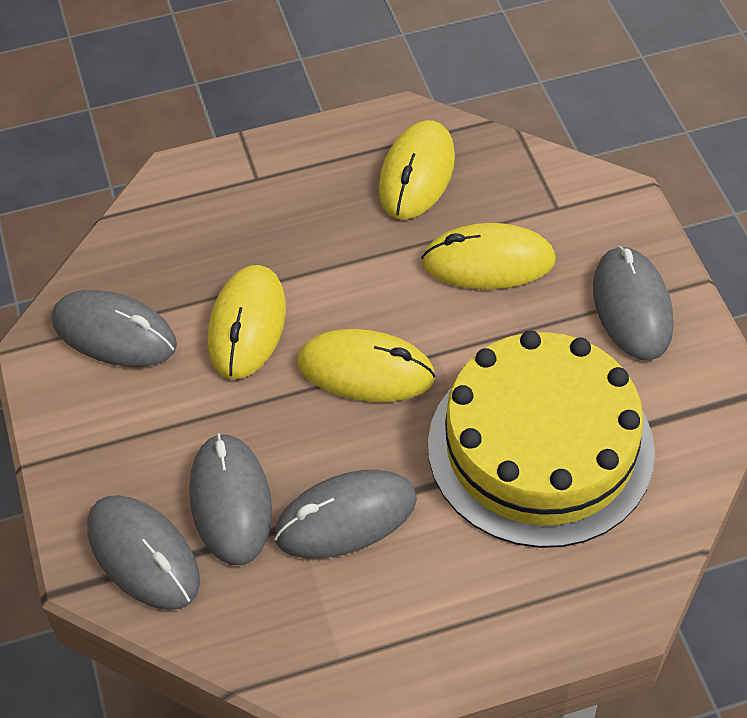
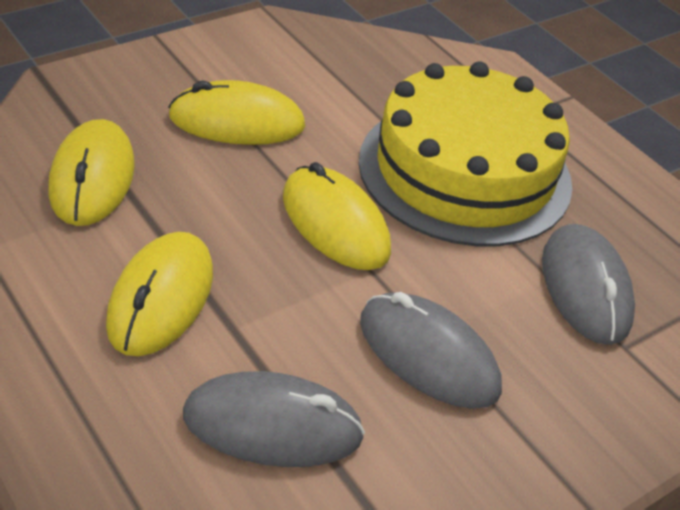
grey mouse: [52,290,177,367] [87,495,200,610] [189,433,272,565] [274,470,417,559] [593,246,673,360] = 5 -> [183,371,365,467] [360,292,502,408] [542,224,635,345] = 3

